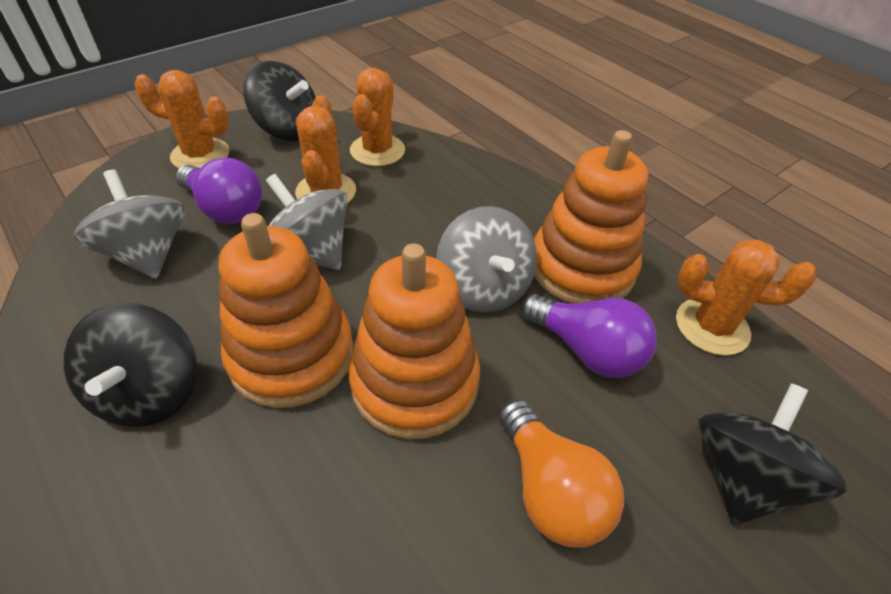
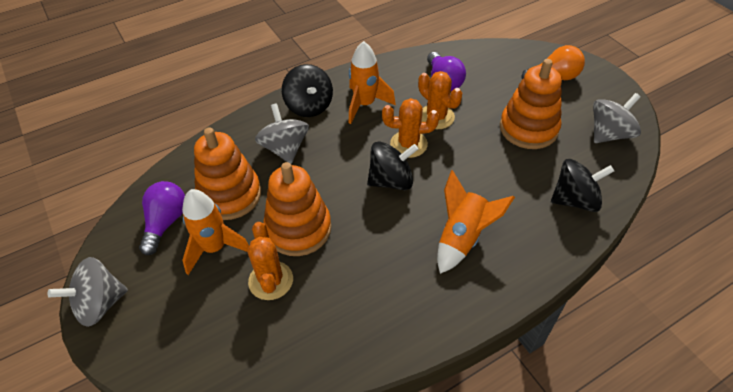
orange cactus: [135,70,229,168] [295,95,356,203] [350,68,405,166] [676,240,816,355] = 4 -> [248,222,293,300] [382,98,439,158] [418,71,462,129] = 3
orange rocket: none = 0 -> [182,189,249,275] [349,41,396,124] [437,170,515,274] = 3

